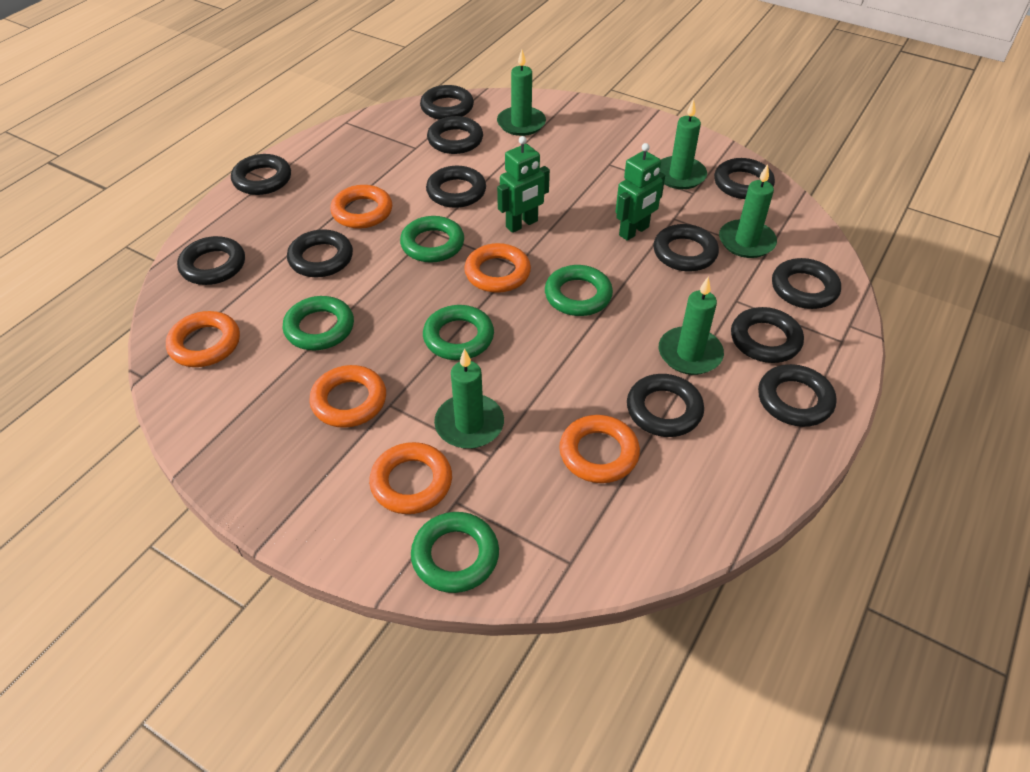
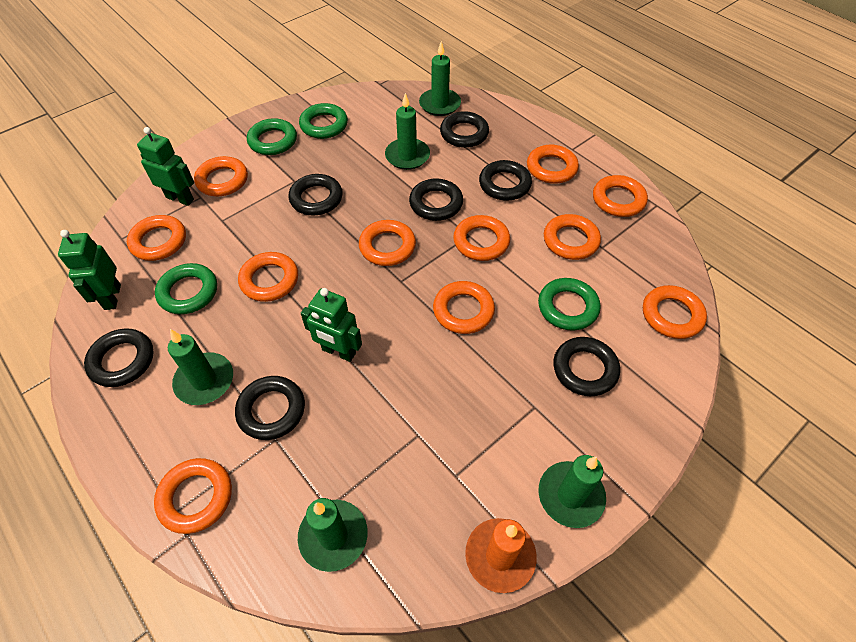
black ring: [177,236,245,285] [231,154,291,195] [287,229,353,277] [420,85,474,120] [426,166,486,208] [427,116,483,154] [627,374,704,437] [653,224,719,271] [714,158,775,199] [731,307,804,363] [758,364,836,427] [772,258,841,309] = 12 -> [84,329,154,387] [235,376,305,440] [289,174,343,215] [409,179,463,221] [440,111,489,148] [479,160,532,201] [553,337,620,396] = 7
green ring: [282,296,354,350] [400,216,464,263] [411,512,499,593] [423,305,494,360] [545,265,613,316] = 5 -> [155,263,217,314] [247,118,297,155] [299,103,348,139] [538,278,601,331] = 4
green robot: [497,136,550,233] [616,143,665,241] = 2 -> [58,230,121,310] [137,127,194,206] [301,288,362,362] = 3
orange candle: none = 0 -> [465,518,537,593] = 1
orange ring: [166,311,240,367] [310,365,386,428] [330,185,392,229] [369,442,452,514] [464,243,531,293] [559,415,640,483] = 6 -> [127,215,186,261] [154,458,232,534] [194,156,248,196] [238,252,298,302] [359,220,416,266] [433,281,495,334] [453,215,510,261] [527,145,579,184] [544,214,601,260] [593,175,648,217] [643,285,707,339] = 11

